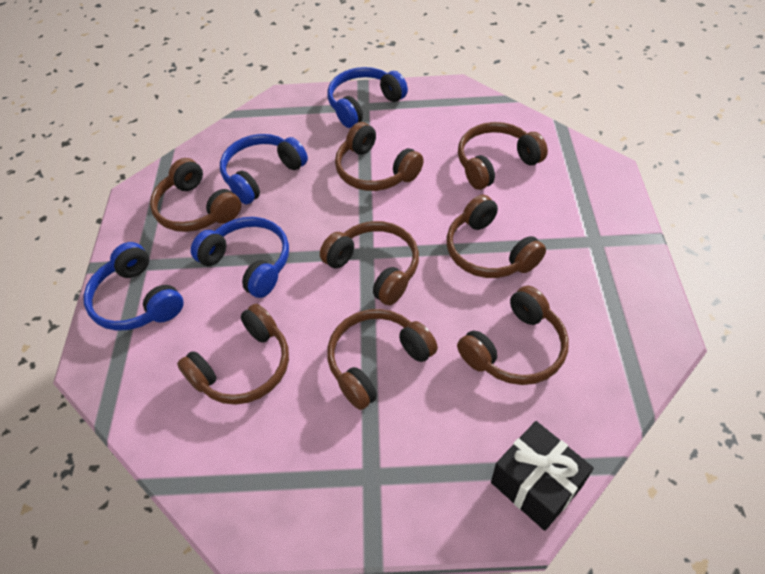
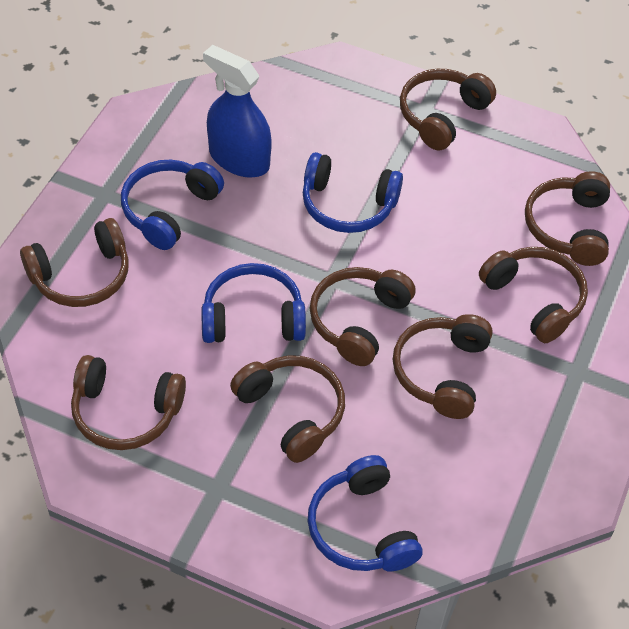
black gift: [491,421,594,531] = 1 -> none = 0
blue spray bottle: none = 0 -> [203,45,272,178] = 1

